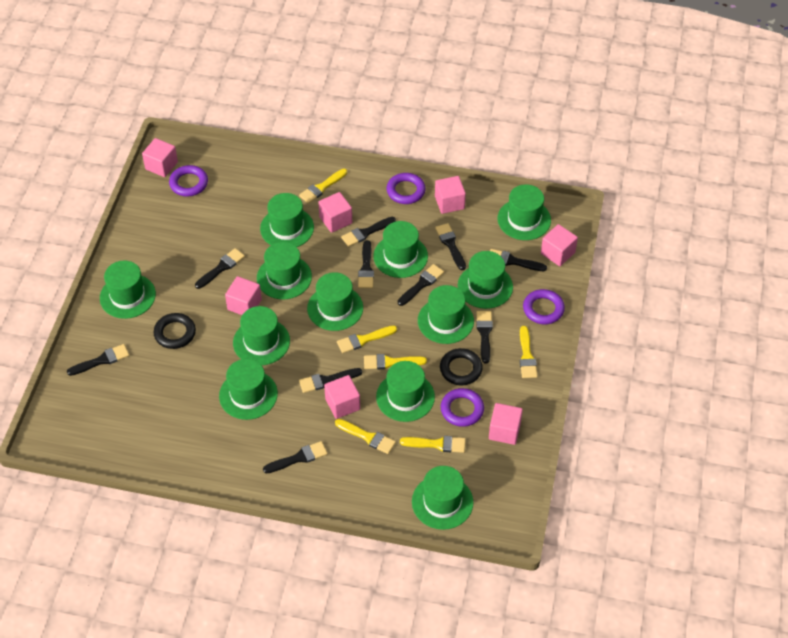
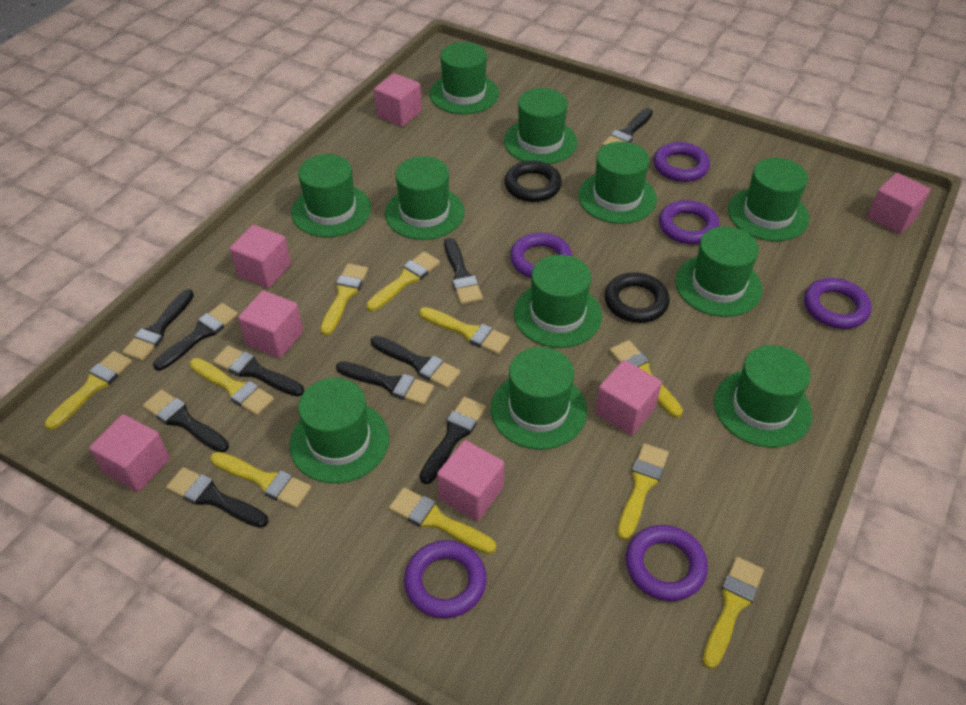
green hat: [100,260,156,319] [219,359,278,420] [233,306,290,365] [257,242,312,299] [260,193,314,247] [307,272,363,331] [373,221,428,278] [376,361,435,422] [412,466,473,530] [418,285,474,344] [458,251,513,309] [498,184,551,240] = 12 -> [289,378,389,483] [291,154,371,237] [385,156,465,240] [429,42,499,114] [491,347,587,450] [504,88,578,164] [514,255,602,348] [578,142,657,224] [675,226,763,317] [714,345,812,447] [728,158,809,241] = 11
purple ring: [169,165,208,197] [386,173,426,204] [441,388,484,427] [523,289,565,324] = 4 -> [404,540,487,618] [510,233,572,278] [625,525,708,601] [653,142,710,182] [659,200,720,245] [804,278,871,329] = 6
yellow brush: [299,169,347,204] [335,419,396,454] [337,325,397,353] [364,354,427,369] [400,436,466,453] [520,326,538,378] = 6 -> [44,351,132,430] [189,358,274,416] [210,452,311,508] [320,263,368,335] [366,251,440,311] [389,487,496,554] [419,307,510,354] [609,340,683,418] [617,443,669,540] [702,557,764,669] = 10

